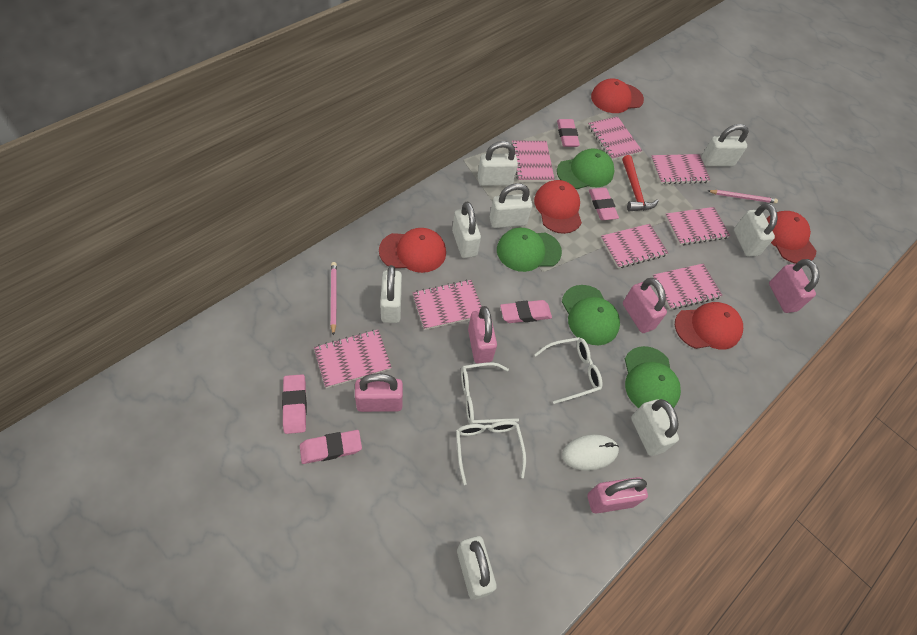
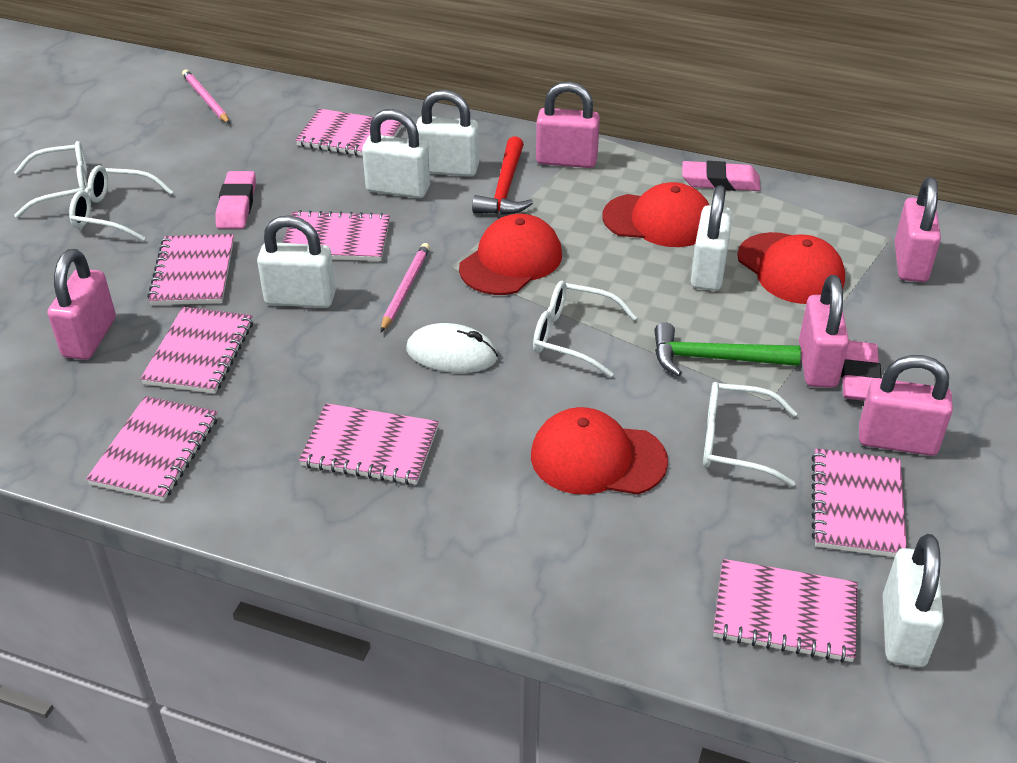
green cap: [497,228,562,272] [557,148,615,189] [562,285,620,345] [625,346,681,413] = 4 -> none = 0
green hammer: none = 0 -> [654,322,801,376] = 1
pink eraser: [282,374,307,434] [300,430,362,464] [500,300,552,323] [557,119,580,147] [589,188,619,220] = 5 -> [215,171,256,229] [682,161,761,191] [841,341,882,401] = 3
red cap: [379,228,446,273] [534,180,582,234] [591,78,644,113] [675,302,743,350] [766,211,816,264] = 5 -> [459,214,562,295] [531,407,668,495] [603,182,709,247] [737,232,845,304] = 4
white glasses: [456,421,526,485] [461,362,519,424] [534,337,603,404] = 3 -> [14,141,88,218] [69,165,173,241] [533,281,637,377] [703,382,797,487] = 4
white padlock: [380,265,402,323] [452,201,481,258] [457,536,497,600] [478,141,518,186] [490,183,532,228] [631,399,679,456] [701,124,749,167] [734,203,777,257] = 8 -> [257,215,336,308] [362,109,430,198] [416,90,479,177] [691,185,733,291] [883,534,944,667] = 5

